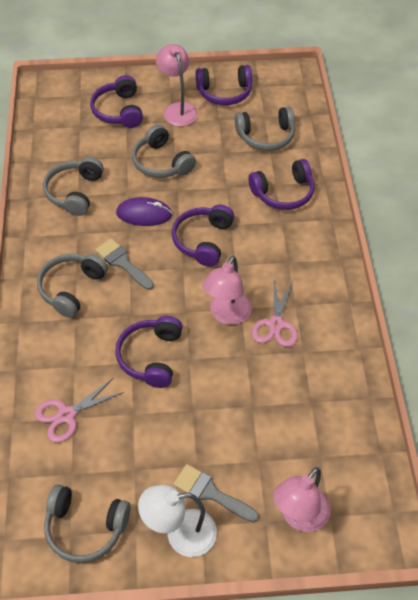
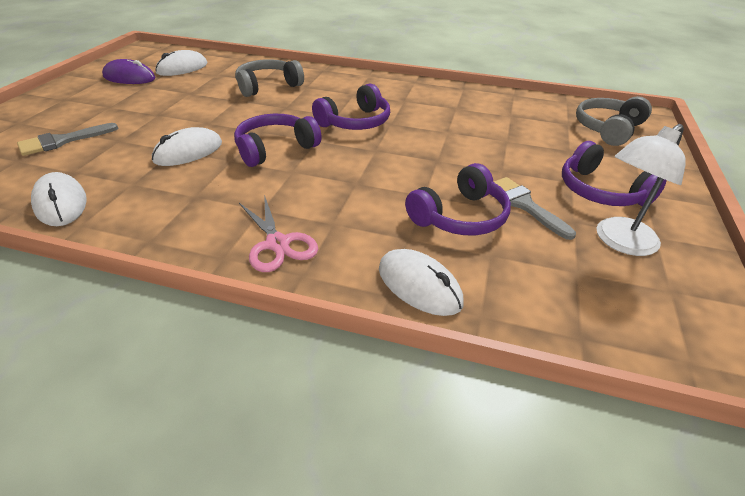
grey headphones: [37,254,108,318] [43,157,104,216] [44,485,131,563] [132,125,196,178] [235,107,295,151] = 5 -> [235,59,304,97] [576,96,652,146] = 2
pink lamp: [156,44,198,126] [202,256,252,325] [273,467,331,532] = 3 -> none = 0
pink scissors: [35,377,124,443] [252,281,298,347] = 2 -> [239,195,318,272] = 1
purple headphones: [90,75,143,128] [115,316,183,388] [172,205,234,267] [196,65,252,105] [248,159,314,210] = 5 -> [234,114,322,167] [312,83,390,130] [405,163,511,235] [562,141,667,206] = 4
white mouse: none = 0 -> [31,172,87,226] [152,127,222,166] [155,50,208,76] [379,249,464,316] = 4

